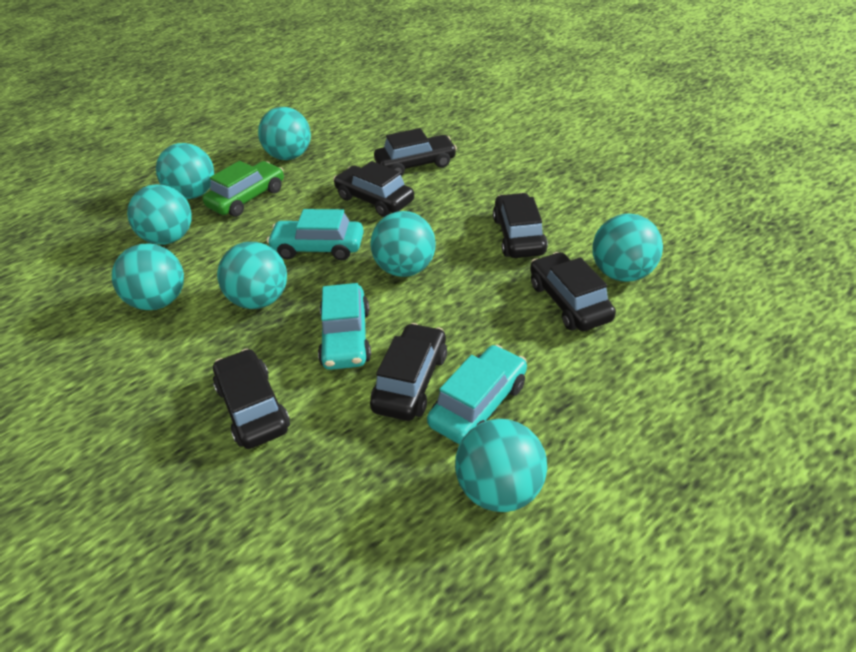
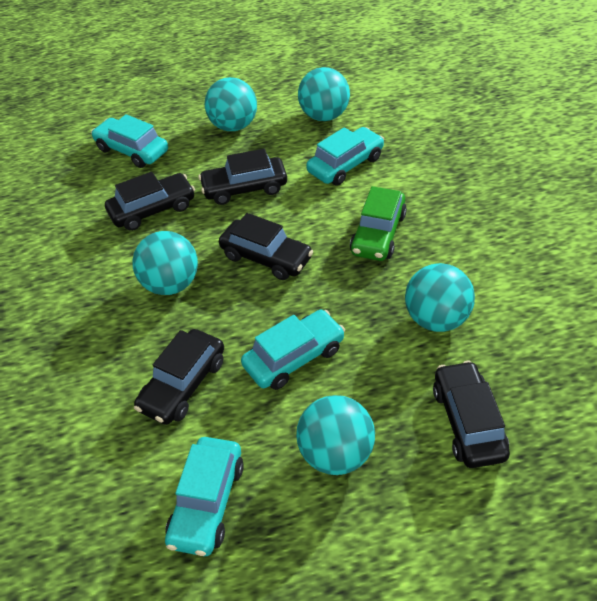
black car: [213,349,290,449] [333,161,414,217] [370,323,447,421] [374,128,457,176] [493,193,548,258] [530,252,616,331] = 6 -> [105,172,195,231] [134,329,224,425] [198,149,287,205] [219,213,313,280] [433,361,510,468] = 5
turquoise ball: [112,243,184,310] [127,184,192,245] [156,143,214,199] [217,242,287,309] [258,107,311,160] [371,211,436,277] [455,419,547,512] [592,214,663,282] = 8 -> [132,231,198,295] [205,77,257,131] [296,395,375,475] [298,67,350,121] [405,263,475,332] = 5
turquoise car: [267,209,364,260] [318,283,371,370] [427,345,527,444] = 3 -> [91,114,168,168] [165,437,244,556] [241,310,345,390] [306,127,384,186] = 4

